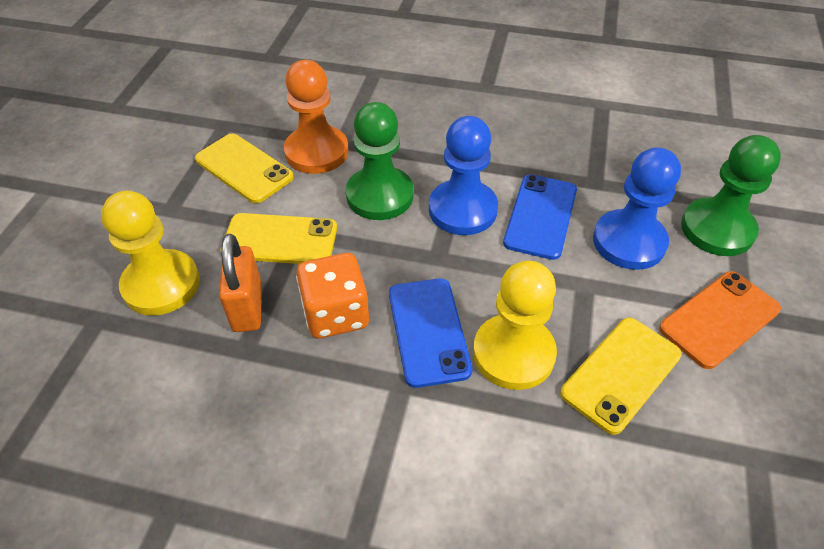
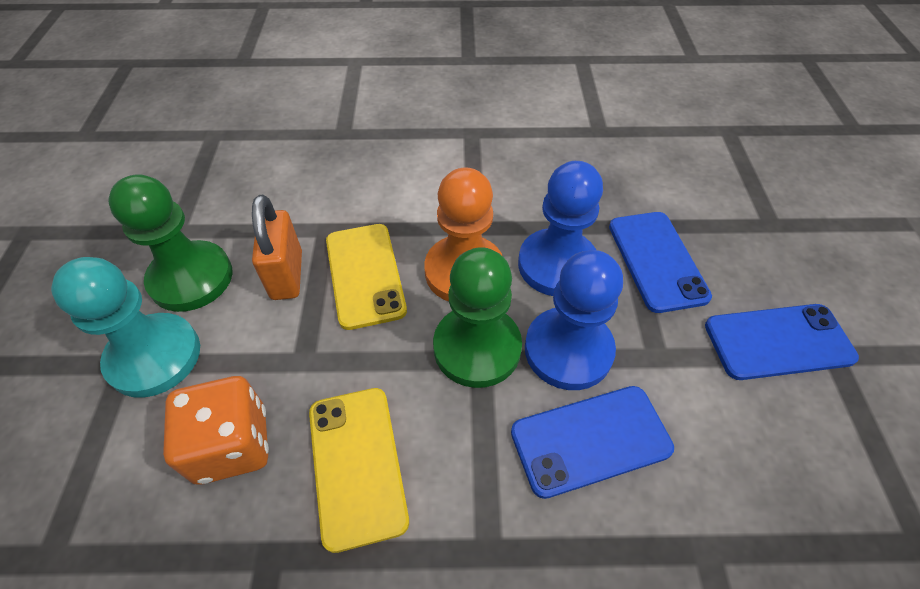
blue phone: [389,278,472,388] [503,174,577,260] = 2 -> [511,386,674,499] [609,212,712,313] [705,304,859,380] = 3
orange phone: [659,271,781,369] = 1 -> none = 0
turquoise pawn: none = 0 -> [51,257,200,398] = 1
yellow pawn: [101,191,200,316] [473,261,557,390] = 2 -> none = 0
yellow phone: [195,134,294,203] [220,213,337,264] [560,318,682,435] = 3 -> [309,388,409,553] [326,224,407,330] = 2

